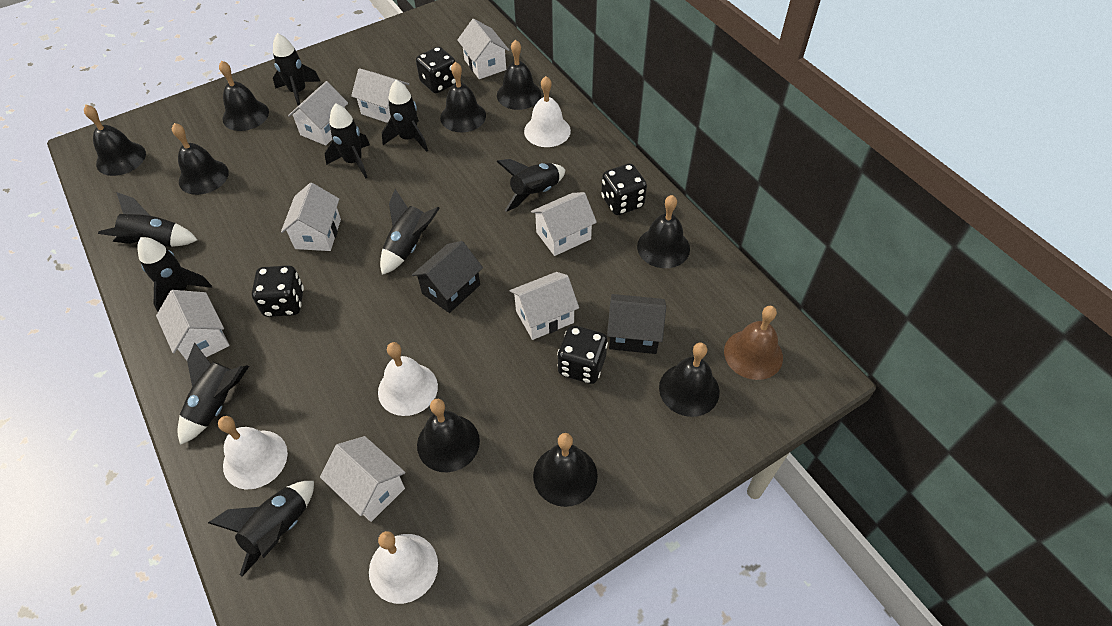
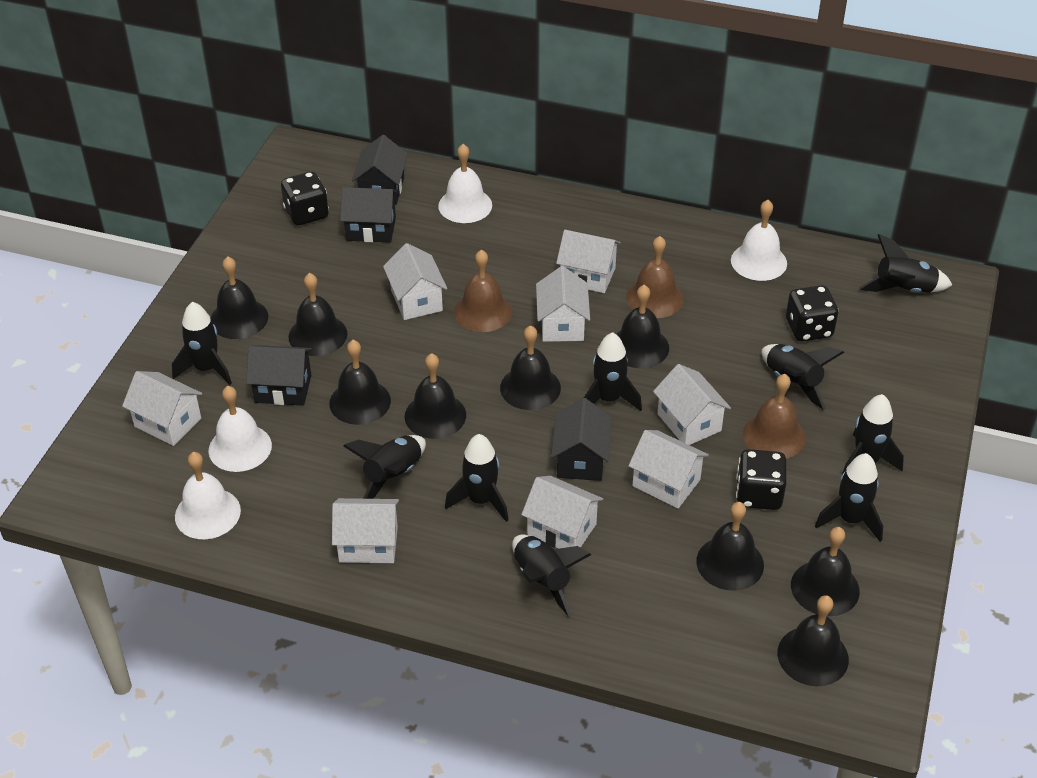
black dice: [252,265,304,317] [416,47,456,93] [557,325,608,384] [601,163,647,215] = 4 -> [281,172,329,225] [736,449,787,510] [786,285,838,341] = 3
black house: [412,241,483,313] [607,294,666,354] = 2 -> [246,345,312,406] [340,187,397,243] [352,135,408,205] [551,398,612,481] = 4
brown bell: [724,306,783,380] = 1 -> [454,250,512,332] [626,236,684,318] [743,374,806,459] = 3

